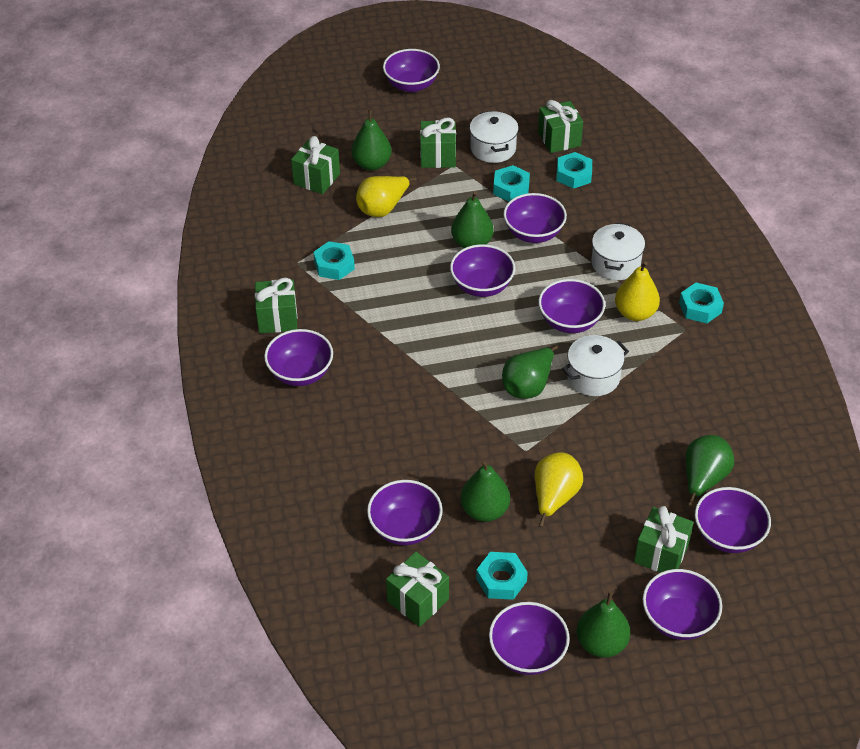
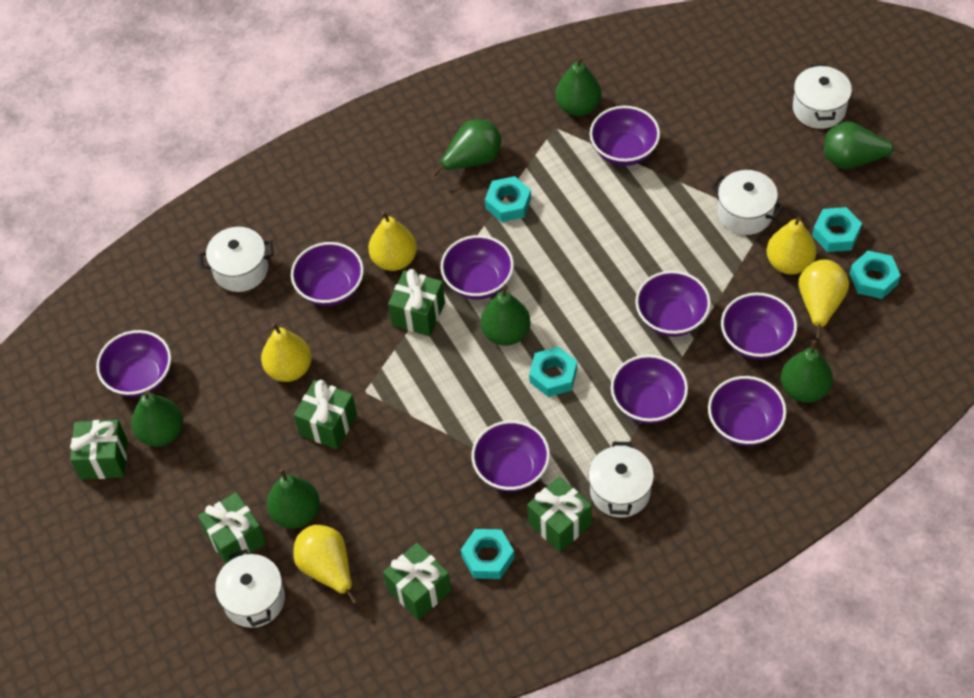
green pear: [351,109,392,170] [451,191,494,248] [460,459,510,522] [502,345,558,399] [577,591,630,658] [685,435,734,507] = 6 -> [131,390,183,447] [267,468,320,529] [432,119,501,176] [481,284,531,346] [555,56,601,116] [781,340,833,403] [824,121,906,169] = 7
white pot: [469,111,519,163] [562,335,629,396] [591,223,645,280] = 3 -> [199,227,274,292] [215,549,285,628] [588,441,654,518] [712,170,784,235] [793,64,852,129] = 5
yellow pear: [356,176,417,217] [535,452,583,527] [615,261,660,321] = 3 -> [261,323,312,382] [293,525,357,604] [368,211,417,271] [767,217,817,274] [799,259,849,339] = 5

